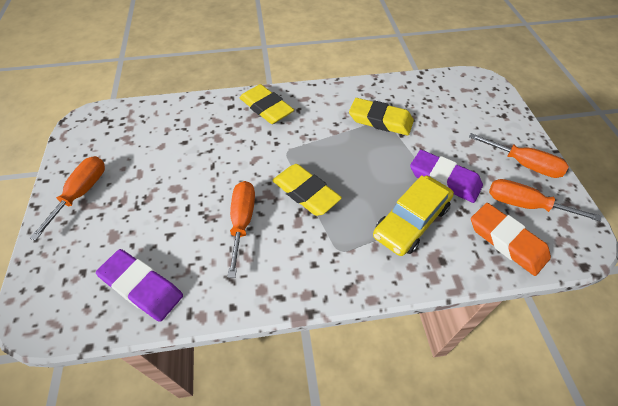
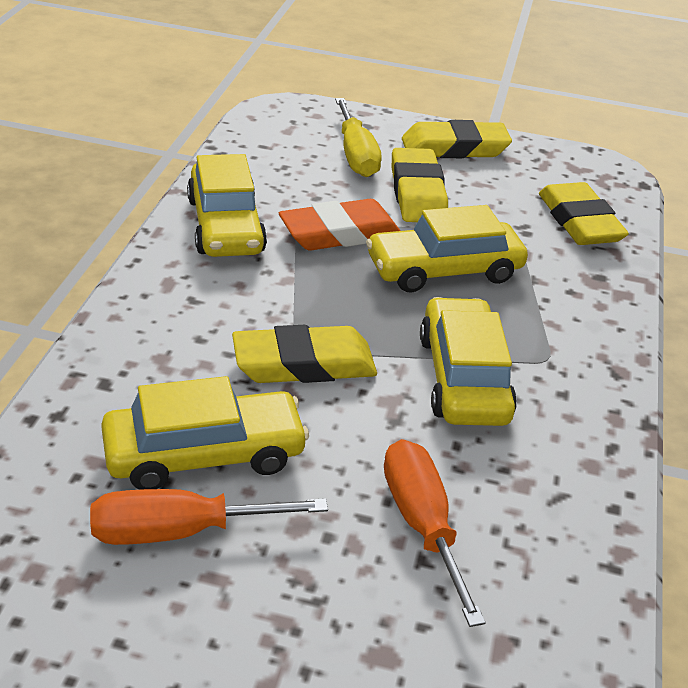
orange screwdriver: [30,156,105,241] [227,181,255,278] [469,133,569,178] [489,179,601,222] = 4 -> [90,489,328,545] [384,439,486,627] = 2
purple eraser: [96,249,183,322] [410,150,483,203] = 2 -> none = 0
yellow car: [373,175,454,256] = 1 -> [101,376,309,490] [187,154,267,257] [366,205,528,293] [420,297,517,426] = 4
yellow eraser: [240,84,294,124] [272,164,342,216] [349,98,414,136] = 3 -> [232,325,377,383] [392,148,448,222] [402,120,512,158] [539,182,629,245] = 4
yellow screwdriver: none = 0 -> [335,98,382,177] = 1

